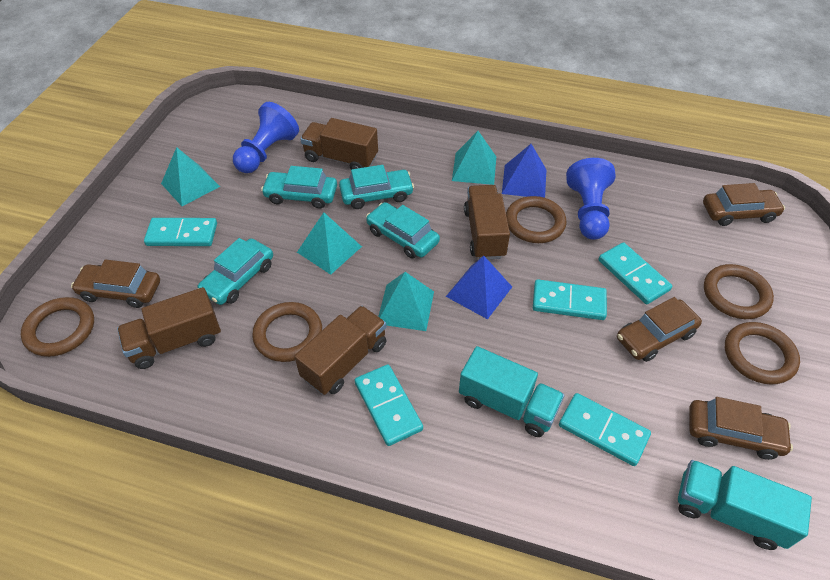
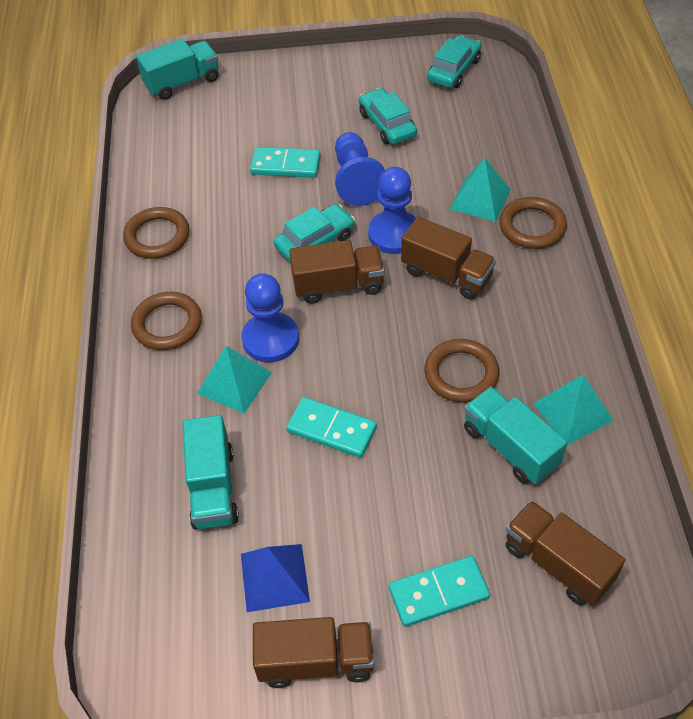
blue pawn: [233,102,299,173] [566,158,615,240] = 2 -> [242,273,299,362] [335,132,385,206] [368,167,416,254] = 3
blue pyramid: [446,256,512,319] [502,144,547,198] = 2 -> [241,544,310,612] = 1
brown car: [71,260,160,308] [617,297,702,362] [689,397,793,460] [703,183,785,226] = 4 -> none = 0
brown ring: [21,297,94,357] [252,302,322,362] [506,196,567,243] [704,264,774,319] [725,322,800,385] = 5 -> [123,207,189,259] [131,292,202,350] [424,339,499,403] [499,197,567,249] = 4
turquoise car: [197,238,273,305] [261,166,337,209] [339,165,414,209] [366,202,440,259] = 4 -> [273,204,355,263] [359,88,417,145] [427,36,482,88] = 3
turquoise domino: [144,218,217,246] [355,365,423,446] [533,279,607,320] [559,393,651,466] [599,242,672,304] = 5 -> [250,147,321,178] [286,397,377,458] [389,556,490,627] = 3
turquoise pyramid: [161,147,220,206] [297,212,362,275] [378,272,434,331] [452,131,496,185] = 4 -> [197,346,272,414] [450,158,511,222] [533,375,614,445] = 3
turquoise truck: [459,346,564,437] [678,460,812,550] = 2 -> [136,39,219,100] [183,415,239,529] [464,386,567,484] = 3

